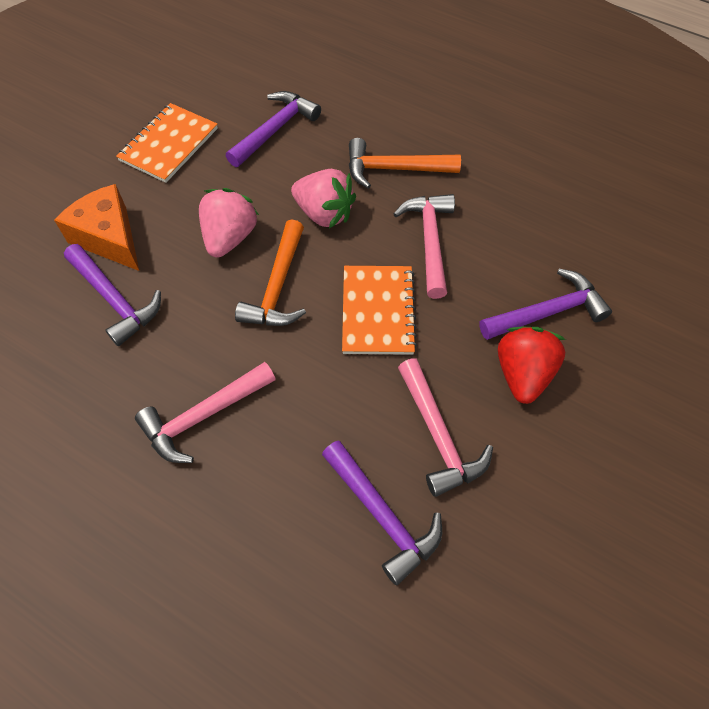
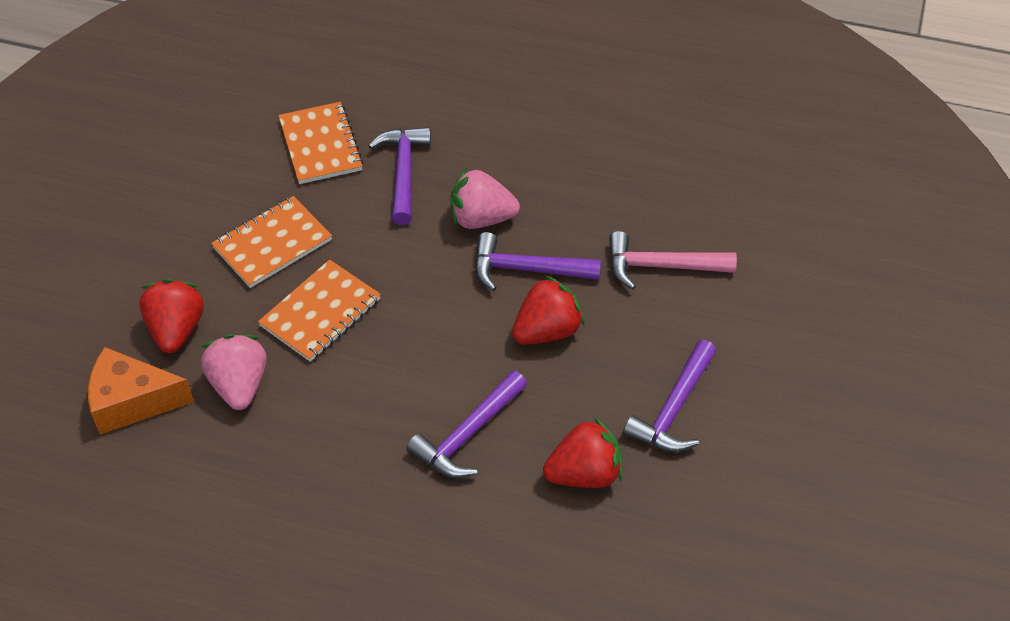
orange hammer: [235,219,306,326] [349,138,461,189] = 2 -> none = 0
orange notebook: [116,103,218,183] [342,266,417,355] = 2 -> [211,196,332,288] [258,259,381,362] [278,102,364,184] = 3
pink hammer: [135,362,276,463] [394,194,455,299] [398,358,493,497] = 3 -> [609,231,737,290] = 1
red strawberry: [498,327,566,404] = 1 -> [139,279,204,353] [512,276,585,345] [543,417,622,488] = 3

